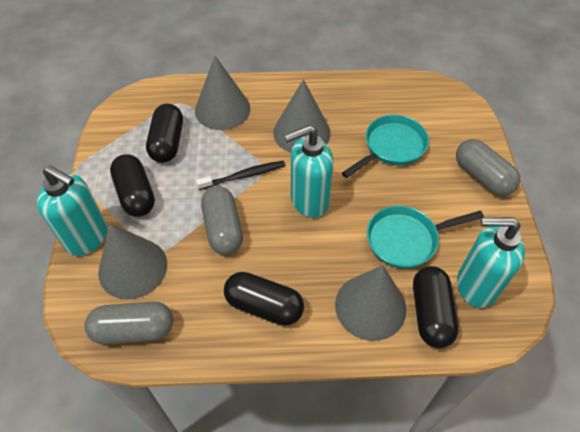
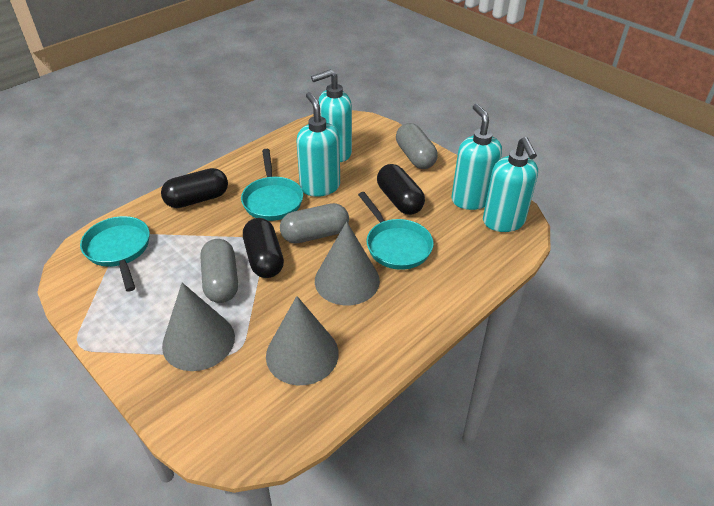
black capsule: [110,154,155,217] [146,104,183,163] [224,272,304,326] [413,266,459,348] = 4 -> [161,168,228,208] [243,218,284,278] [377,164,425,215] = 3
black toothbrush: [196,161,285,190] = 1 -> none = 0
grey cone: [98,223,167,300] [195,56,251,130] [273,79,331,153] [335,265,406,341] = 4 -> [162,283,235,371] [266,296,339,385] [315,222,380,305] = 3
turquoise pan: [342,115,429,178] [367,206,484,269] = 2 -> [80,216,150,292] [241,149,303,221] [358,192,434,270] = 3
turquoise soap dispenser: [37,165,107,256] [284,125,334,218] [457,217,525,308] = 3 -> [296,92,340,197] [311,69,352,162] [451,104,502,210] [483,137,538,232] = 4

